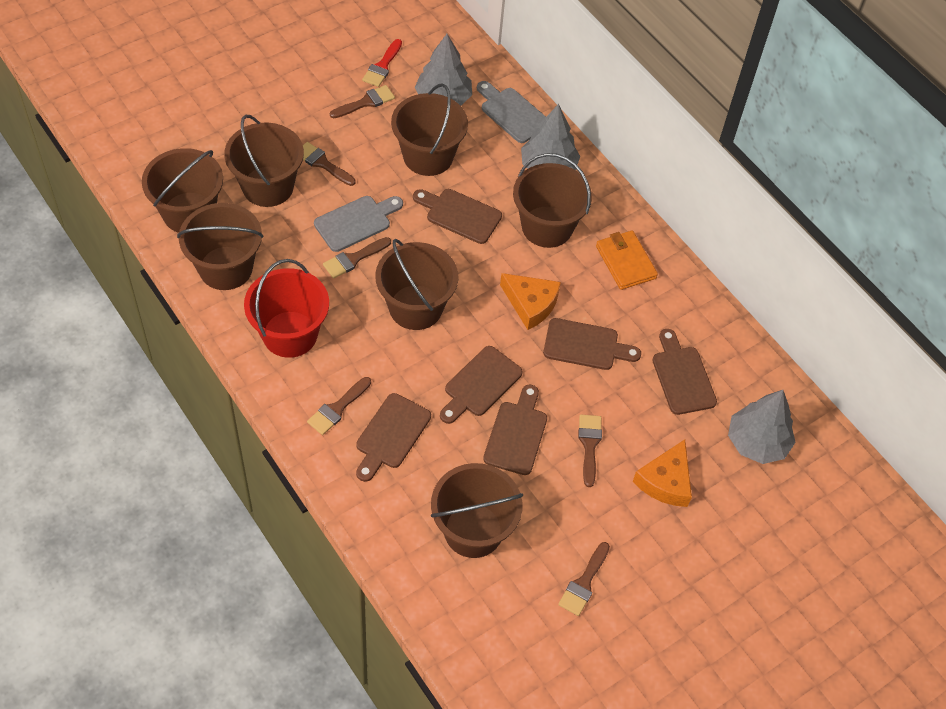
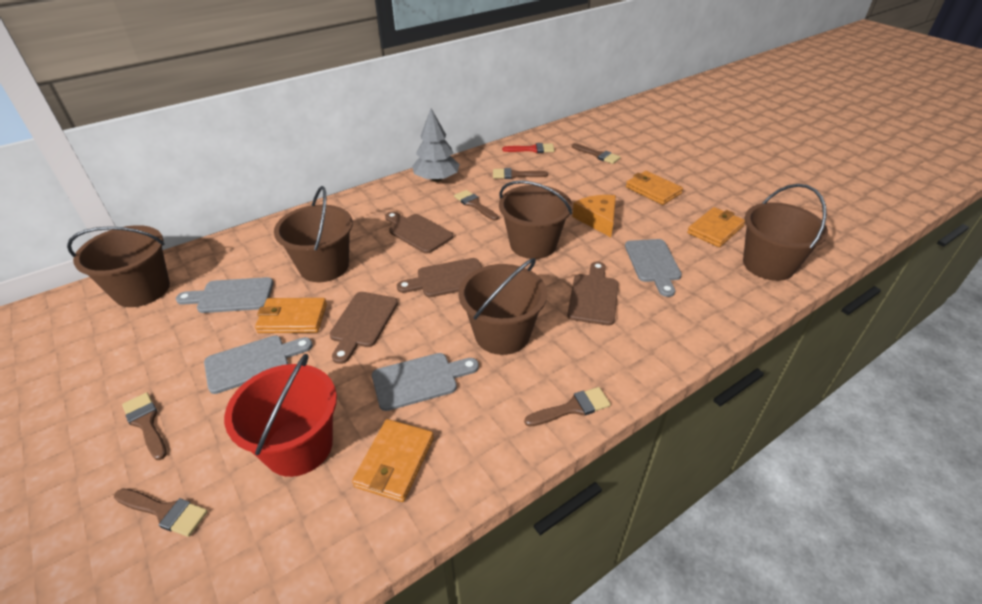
brown bucket: [142,148,223,233] [177,203,264,290] [224,115,304,207] [375,239,459,330] [391,83,468,176] [431,463,523,558] [513,153,592,248] = 7 -> [67,225,170,307] [274,186,353,282] [459,258,547,355] [499,180,572,259] [743,184,828,281] = 5
brown cutting board: [356,393,431,482] [413,189,502,244] [440,346,523,424] [483,384,547,475] [543,318,641,370] [652,329,717,415] = 6 -> [330,292,398,364] [385,212,453,254] [397,258,482,297] [567,261,618,326] = 4
grey cutting board: [314,196,403,252] [477,81,546,143] = 2 -> [176,277,273,313] [204,336,313,394] [372,353,479,411] [625,239,682,297] = 4
grey tree: [415,34,472,106] [521,104,581,170] [728,390,795,464] = 3 -> [412,109,460,182] = 1
orange cheese: [500,273,561,330] [633,439,692,507] = 2 -> [572,195,616,237] = 1
orange wallet: [596,231,658,290] = 1 -> [255,298,327,333] [352,419,434,502] [626,171,683,205] [687,207,745,247] = 4

